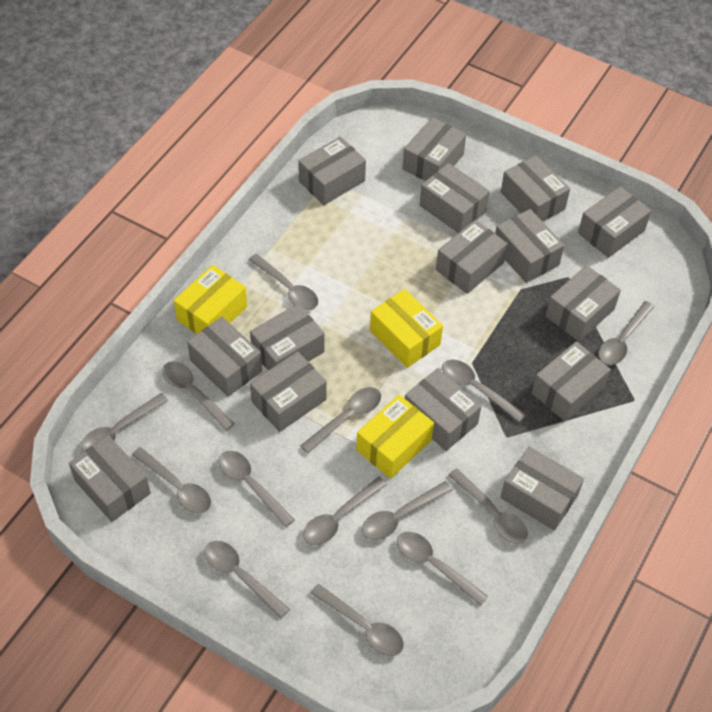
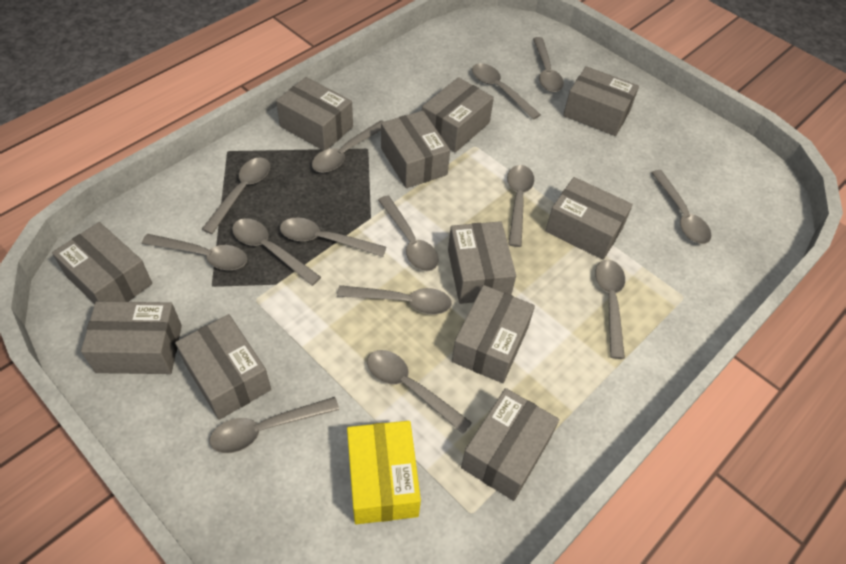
grey box: [69,435,151,522] [187,317,262,397] [250,303,325,371] [250,351,327,432] [298,136,366,205] [402,117,466,181] [405,368,481,451] [419,163,490,233] [436,220,508,294] [495,209,564,283] [500,446,584,530] [501,155,570,222] [532,341,611,422] [546,265,621,341] [578,186,651,258] = 15 -> [52,222,152,304] [81,301,182,374] [175,314,271,420] [276,77,353,151] [381,111,450,188] [422,77,494,153] [448,221,516,304] [452,285,535,383] [461,388,559,501] [545,177,633,260] [563,66,639,136] = 11
yellow box: [174,265,247,334] [356,395,434,479] [370,289,443,368] = 3 -> [347,421,421,524] = 1

